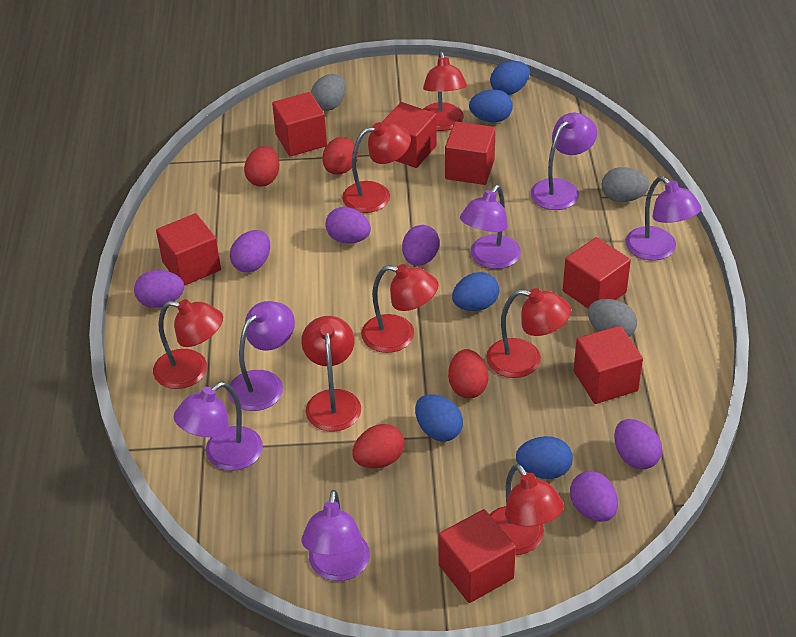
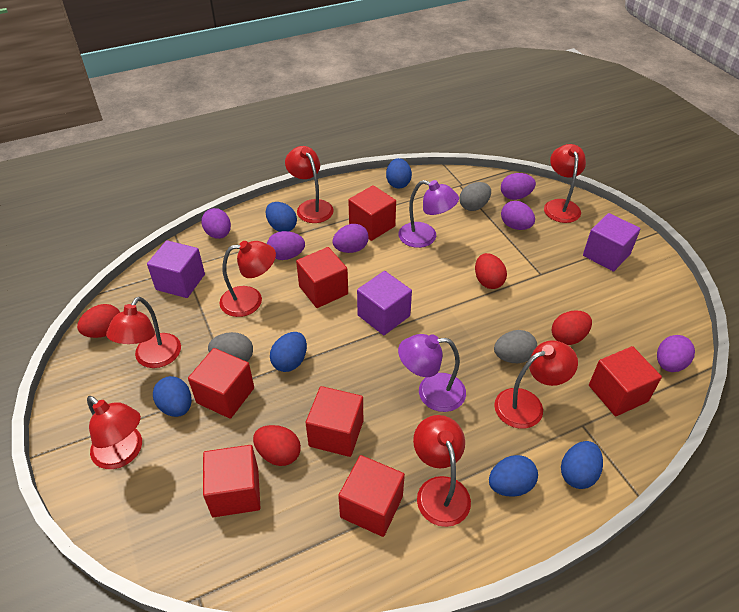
blue egg: [415,394,463,442] [452,272,499,311] [469,89,513,122] [490,61,530,95] [516,436,573,479] = 5 -> [153,376,192,417] [266,202,297,232] [270,332,307,372] [386,158,412,189] [489,455,538,497] [561,441,603,489] = 6
purple cube: none = 0 -> [147,240,205,298] [357,271,412,335] [583,213,640,272] = 3
purple lamp: [174,382,263,471] [228,301,295,411] [302,490,370,581] [460,185,521,269] [531,113,597,210] [625,176,702,260] = 6 -> [398,180,459,248] [398,334,466,412] = 2

